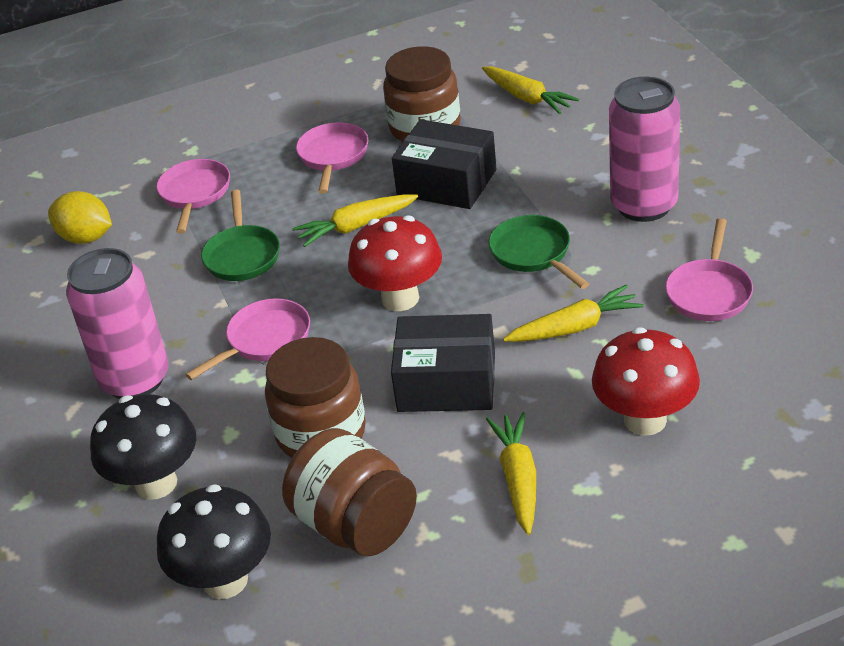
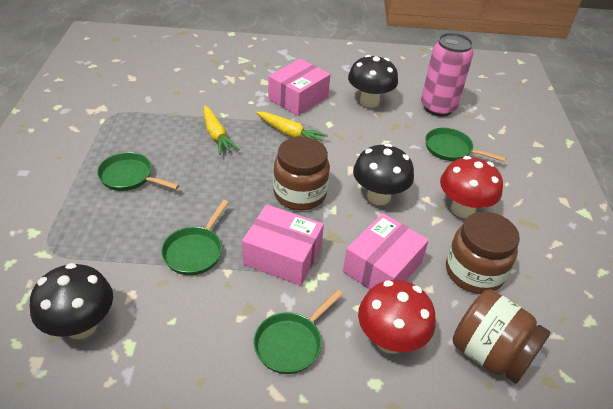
black box: [391,314,495,412] [392,119,496,209] = 2 -> none = 0
black mushroom: [90,394,196,500] [157,484,271,599] = 2 -> [30,263,113,339] [348,55,398,108] [353,144,414,205] = 3
green pan: [201,190,280,281] [489,215,589,289] = 2 -> [97,152,179,191] [161,200,229,275] [254,290,343,374] [425,127,507,162] = 4
pink box: none = 0 -> [242,204,324,286] [268,59,331,116] [343,213,429,289] = 3
pink can: [66,248,169,399] [609,77,680,222] = 2 -> [421,33,474,116] = 1
pink pan: [156,159,230,234] [185,298,310,380] [296,122,368,194] [665,218,753,321] = 4 -> none = 0
yellow carrot: [292,194,418,247] [482,66,579,114] [486,412,536,535] [503,285,643,342] = 4 -> [203,105,240,155] [256,112,328,142] = 2
yellow lemon: [48,191,112,244] = 1 -> none = 0

